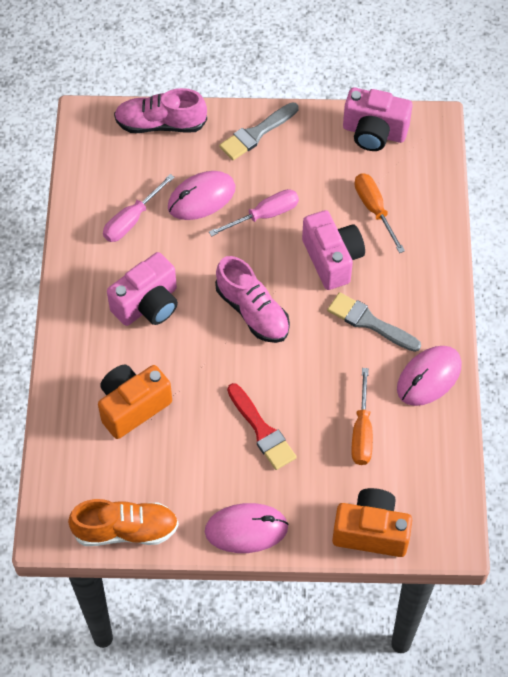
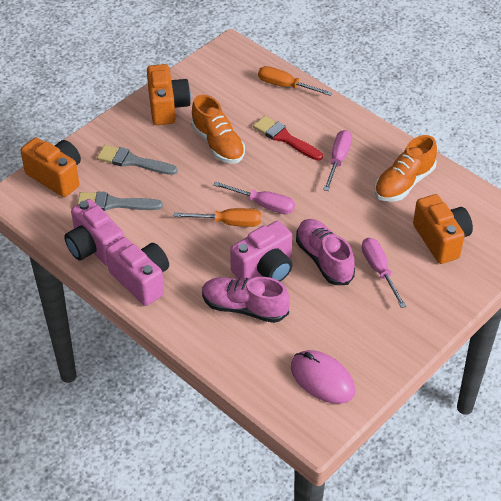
orange camera: [98,365,172,439] [332,488,412,557] = 2 -> [21,138,81,197] [147,64,191,125] [413,194,473,264] = 3
orange shoe: [68,499,179,546] = 1 -> [191,95,245,164] [374,135,437,202] = 2
pink mouse: [168,171,235,220] [205,503,289,553] [397,346,462,406] = 3 -> [291,350,355,404] = 1
pink screwdriver: [103,174,175,242] [209,189,299,237] = 2 -> [213,181,295,214] [323,130,352,191] [362,238,407,308] = 3

